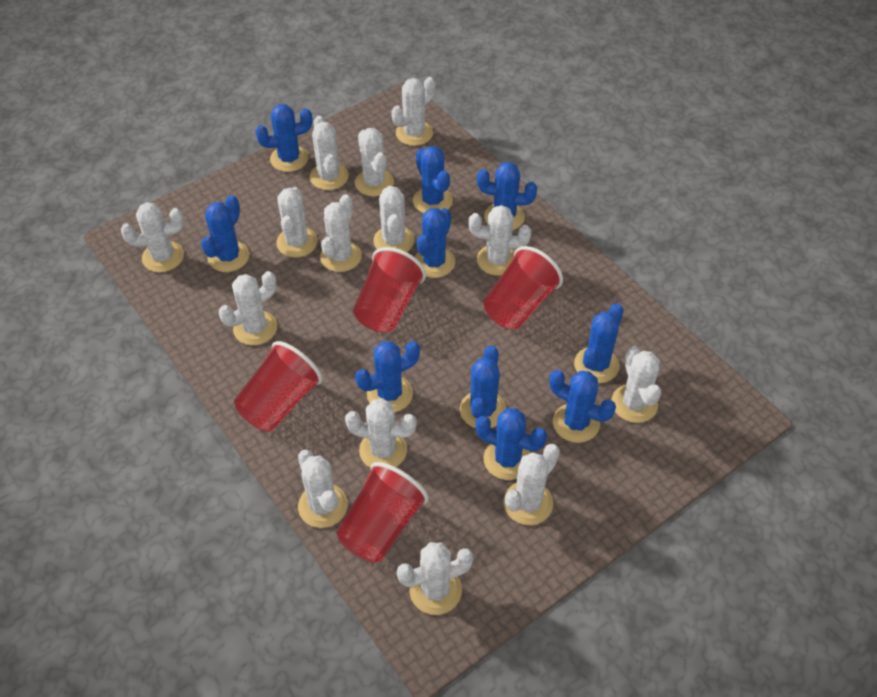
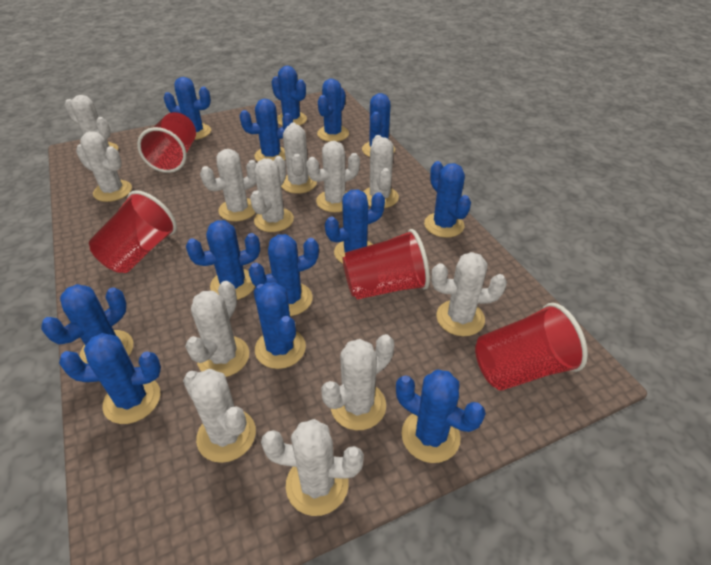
blue cactus: [201,195,249,272] [256,104,312,172] [355,341,420,412] [413,146,453,213] [415,208,455,278] [460,345,506,428] [475,408,547,480] [477,162,537,231] [549,370,616,443] [574,303,624,383] = 10 -> [41,284,133,364] [59,333,161,424] [164,77,211,140] [186,220,260,300] [240,99,293,161] [248,234,319,316] [254,282,306,369] [272,66,307,126] [317,79,349,142] [325,190,385,264] [362,93,395,157] [396,370,486,463] [424,161,471,238] = 13
white cactus: [121,202,184,272] [219,271,277,346] [276,187,318,258] [298,449,348,528] [310,116,349,190] [320,194,362,272] [345,398,417,467] [355,128,394,196] [373,186,415,252] [391,77,435,146] [397,542,474,615] [469,205,531,276] [503,444,560,525] [612,346,661,423] = 14 -> [65,95,119,151] [76,131,132,202] [183,369,256,463] [185,281,249,377] [200,149,257,222] [250,156,294,232] [261,419,364,516] [281,122,317,194] [306,141,360,213] [321,334,394,430] [363,135,399,208] [431,252,507,336] = 12

